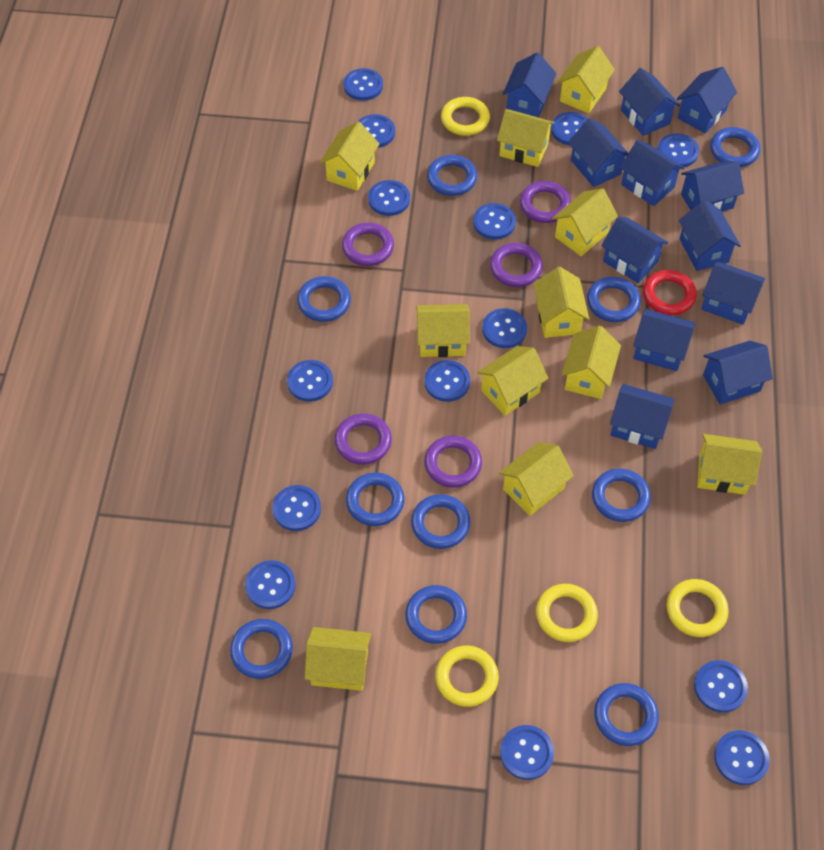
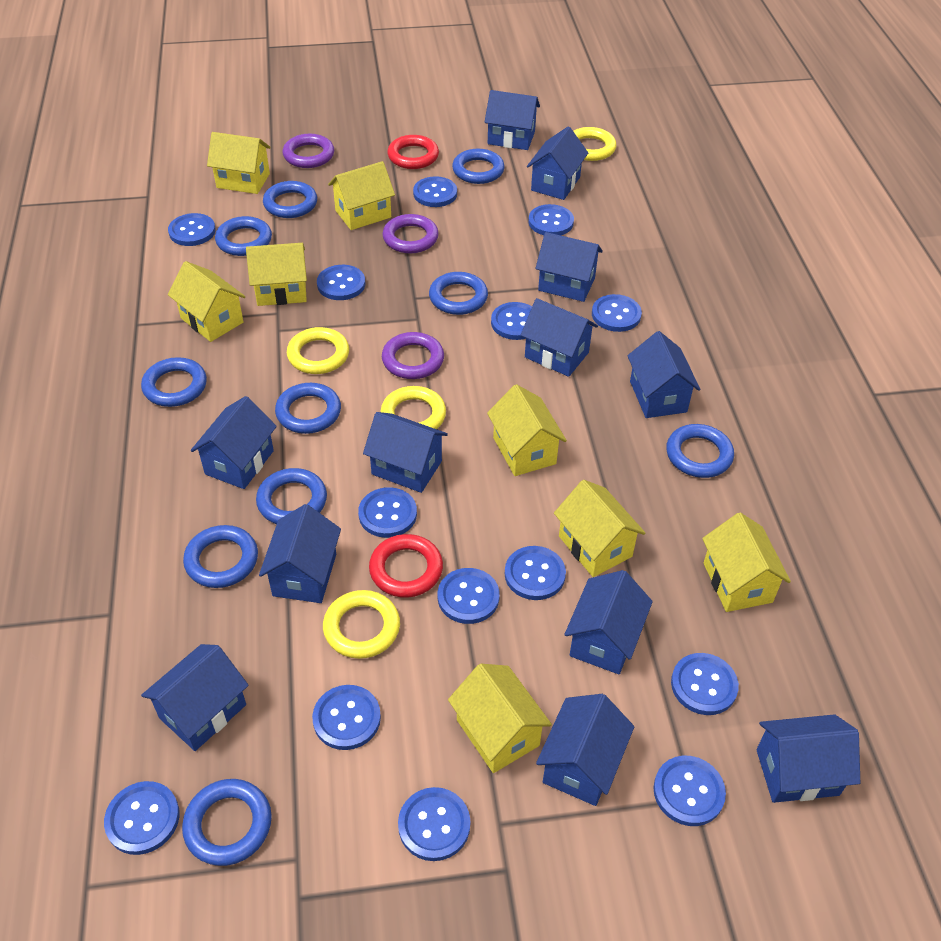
purple ring: [334,413,392,465] [342,222,394,266] [424,435,482,488] [490,243,543,287] [520,181,571,223] = 5 -> [283,134,334,168] [382,332,444,379] [383,214,439,253] = 3
red ring: [643,270,697,315] = 1 -> [369,534,443,598] [387,135,439,169] = 2
yellow house: [305,627,371,691] [320,122,379,191] [416,304,470,357] [477,346,548,416] [497,109,555,167] [499,442,574,516] [534,267,589,338] [552,188,618,256] [557,46,615,113] [562,325,621,399] [697,434,762,495] = 11 -> [168,261,245,342] [207,132,271,194] [246,243,307,306] [328,161,395,230] [448,664,552,773] [487,384,567,476] [554,480,646,577] [702,512,791,612] = 8

